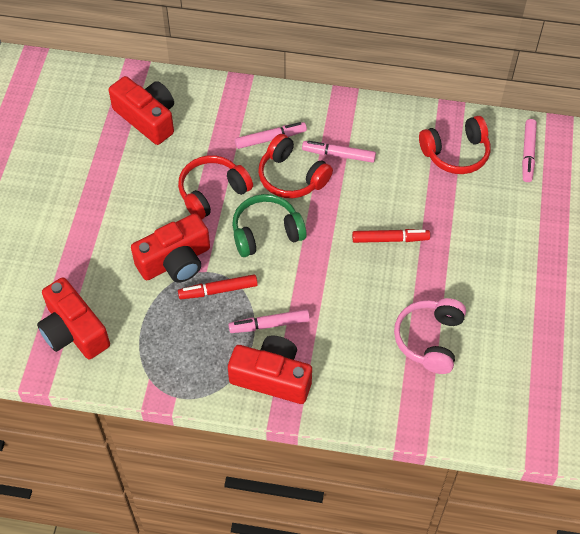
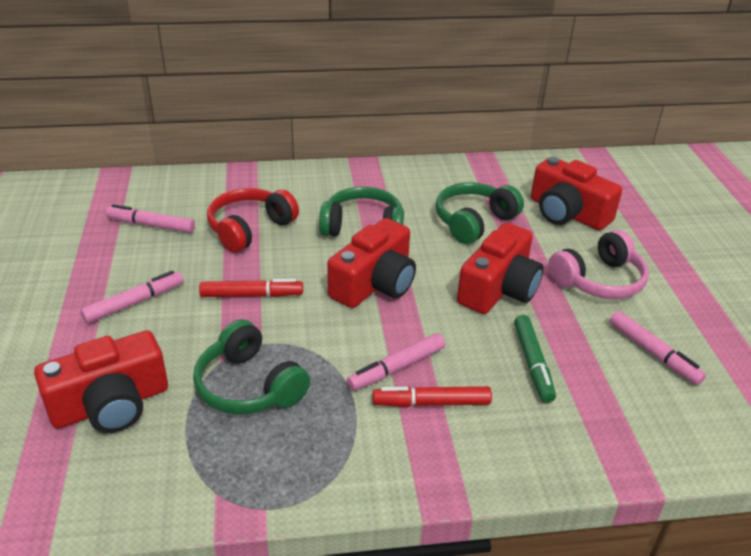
green headphones: [232,194,307,257] = 1 -> [193,319,310,415] [319,187,404,236] [436,182,524,244] = 3
green marker: none = 0 -> [514,315,556,403] = 1
red headphones: [178,155,253,220] [258,134,333,198] [419,116,491,174] = 3 -> [207,188,299,253] = 1

